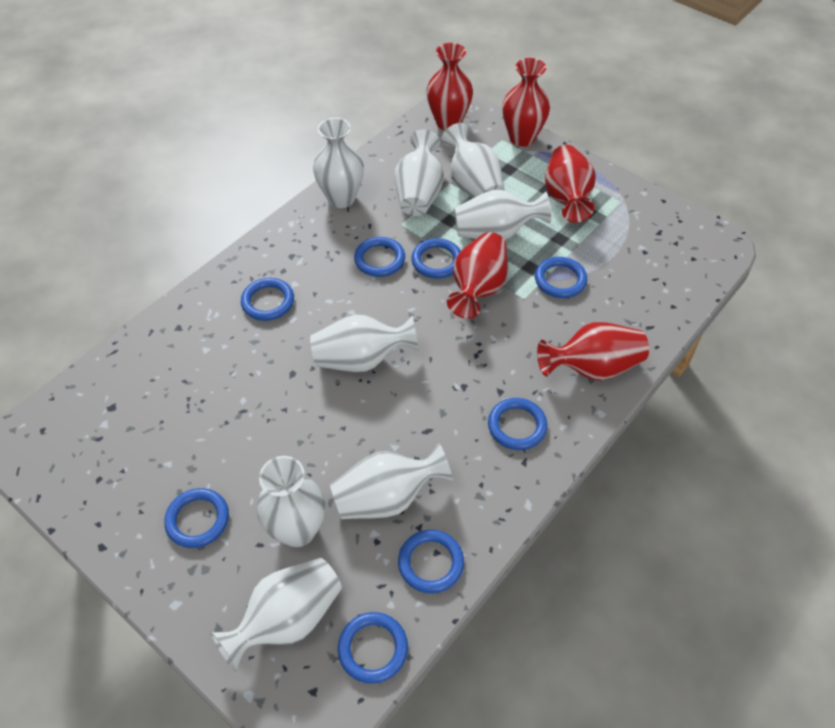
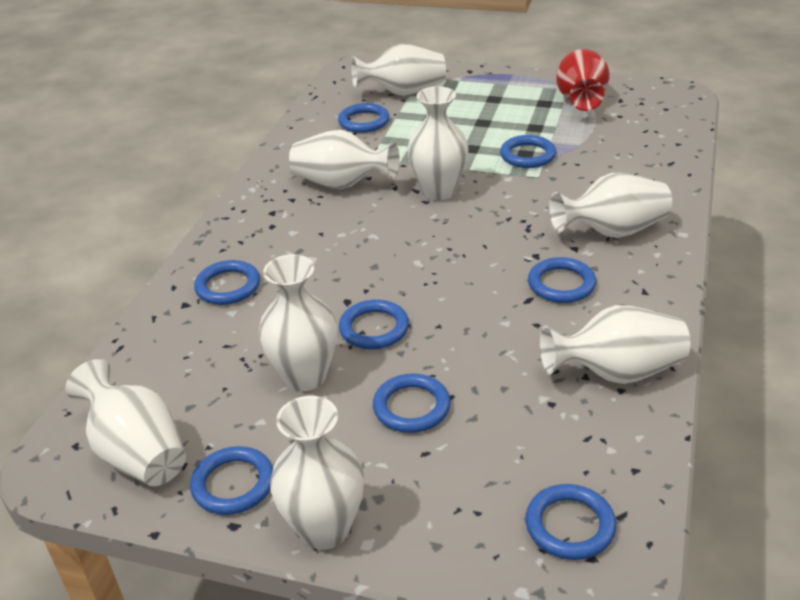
red vase: [426,43,473,130] [447,232,508,319] [502,58,550,147] [537,322,649,381] [545,145,596,223] = 5 -> [556,49,610,111] = 1

